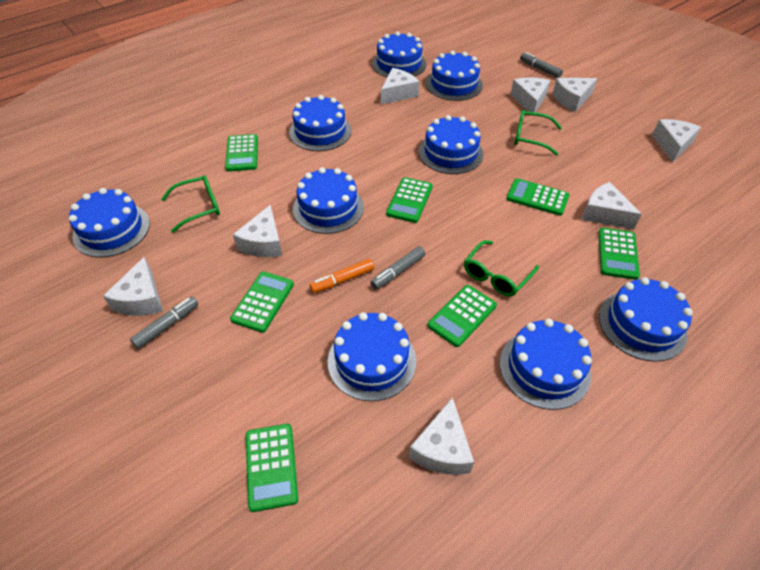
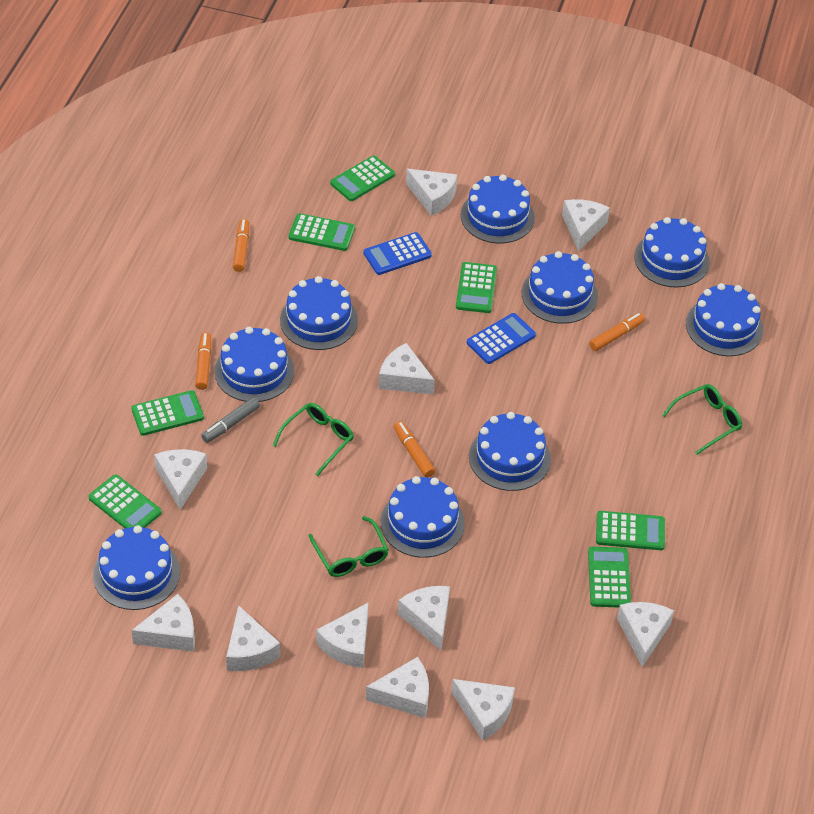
blue calculator: none = 0 -> [363,232,432,275] [467,313,536,364] = 2
grey marker: [130,297,198,349] [370,246,425,290] [520,52,563,78] = 3 -> [201,397,260,443] = 1
orange marker: [309,259,374,293] = 1 -> [195,332,211,390] [233,219,249,272] [394,421,435,478] [589,313,645,351] = 4
white cheese: [103,257,163,316] [233,205,282,257] [381,68,419,105] [409,397,474,475] [510,77,550,116] [553,78,597,112] [582,182,642,229] [652,119,701,163] = 8 -> [131,594,195,652] [154,449,207,510] [226,605,280,671] [316,603,368,668] [366,657,429,718] [379,343,435,395] [398,586,450,650] [406,169,457,216] [451,679,515,741] [562,199,610,252] [617,602,674,667] = 11

